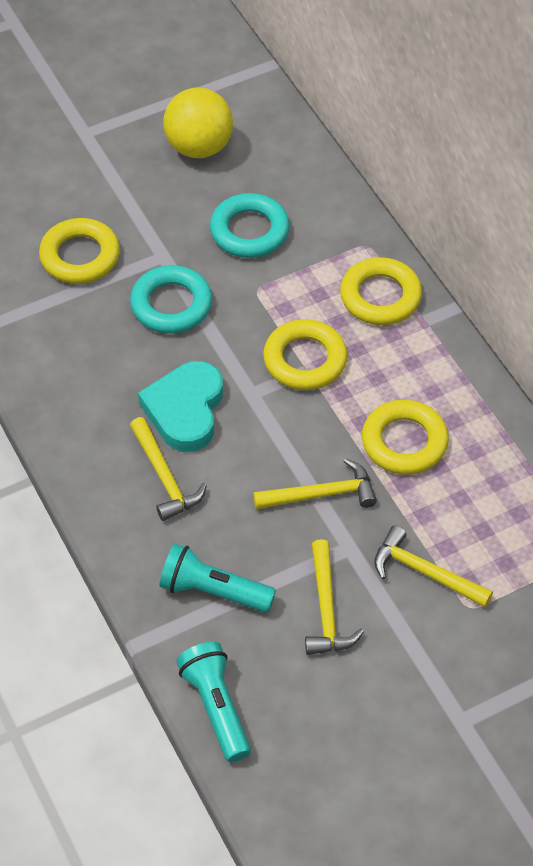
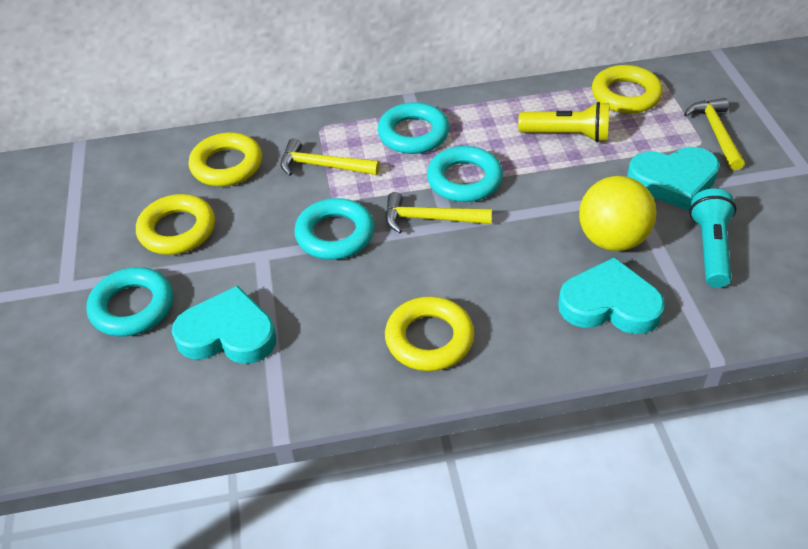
turquoise flashlight: [159,544,276,612] [176,642,251,762] = 2 -> [689,189,736,288] = 1
turquoise heart: [138,361,223,452] = 1 -> [172,286,276,364] [558,257,665,334] [627,147,720,210] = 3
turquoise ring: [130,265,213,333] [210,193,290,258] = 2 -> [86,267,173,337] [294,198,374,260] [378,102,449,154] [427,146,503,202] = 4
yellow flashlight: none = 0 -> [518,102,609,142] = 1
yellow hammer: [130,417,207,521] [253,458,377,509] [305,539,364,655] [374,525,493,607] = 4 -> [280,138,380,176] [385,192,492,233] [684,98,745,170] = 3

